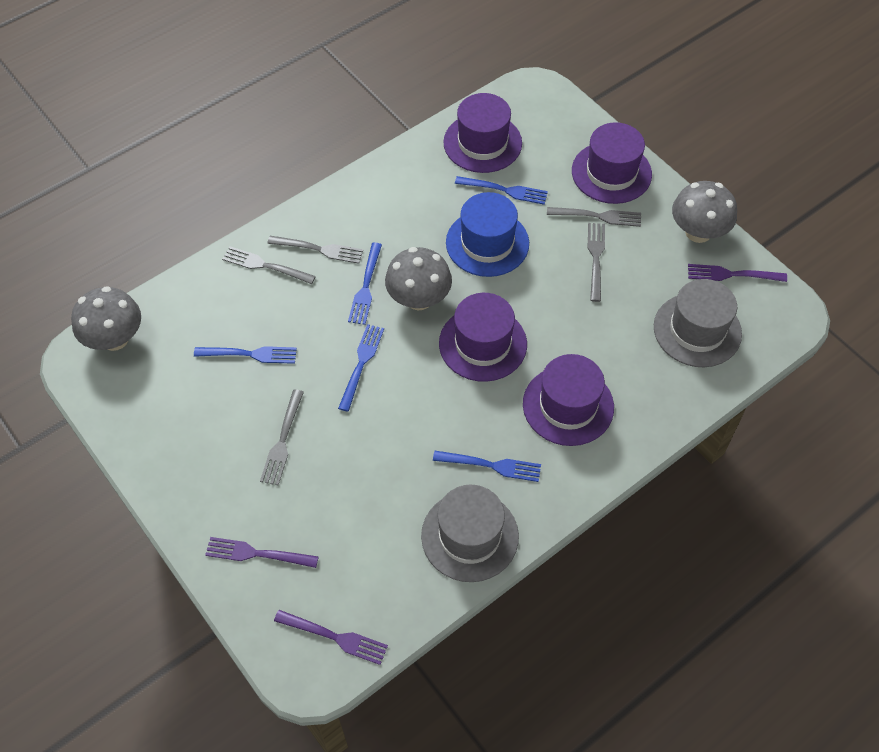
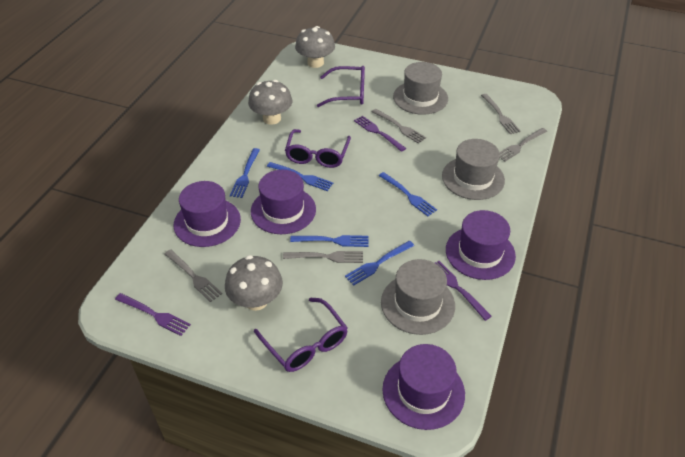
blue hat: [446,192,529,277] = 1 -> none = 0
grey hat: [421,485,519,582] [654,279,742,367] = 2 -> [381,259,455,335] [393,62,448,115] [442,139,505,200] = 3
purple glasses: none = 0 -> [254,297,348,372] [285,129,351,168] [317,66,365,107] = 3

